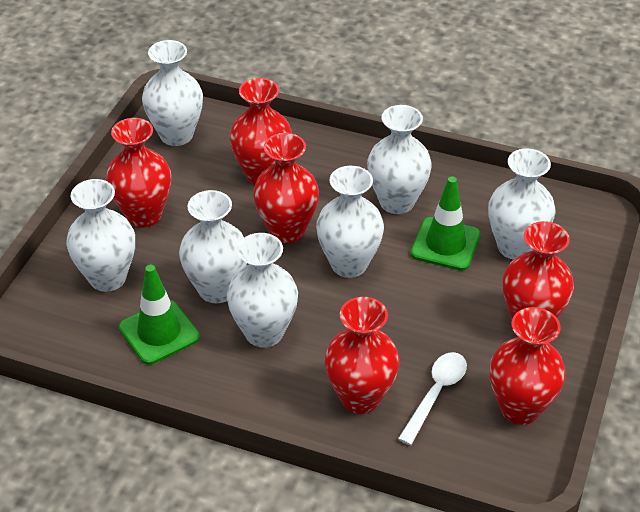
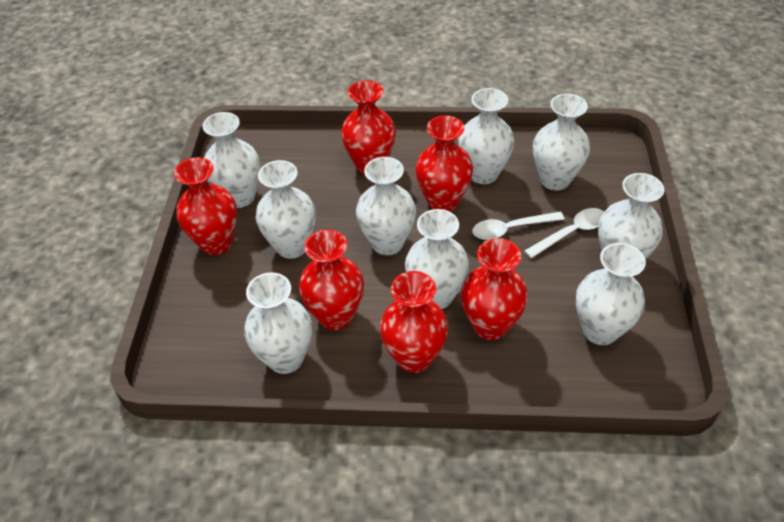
green traffic cone: [119,265,200,365] [411,176,481,271] = 2 -> none = 0
white spoon: [398,352,467,445] = 1 -> [472,212,565,240] [524,208,604,258] = 2
white vase: [66,179,135,292] [142,40,203,146] [179,190,247,303] [227,233,298,348] [316,166,384,278] [367,105,432,214] [488,148,556,260] = 7 -> [202,112,260,208] [244,272,312,374] [255,160,316,259] [356,157,416,255] [405,209,469,309] [458,88,515,184] [533,94,590,190] [576,243,646,345] [598,173,664,259] = 9

